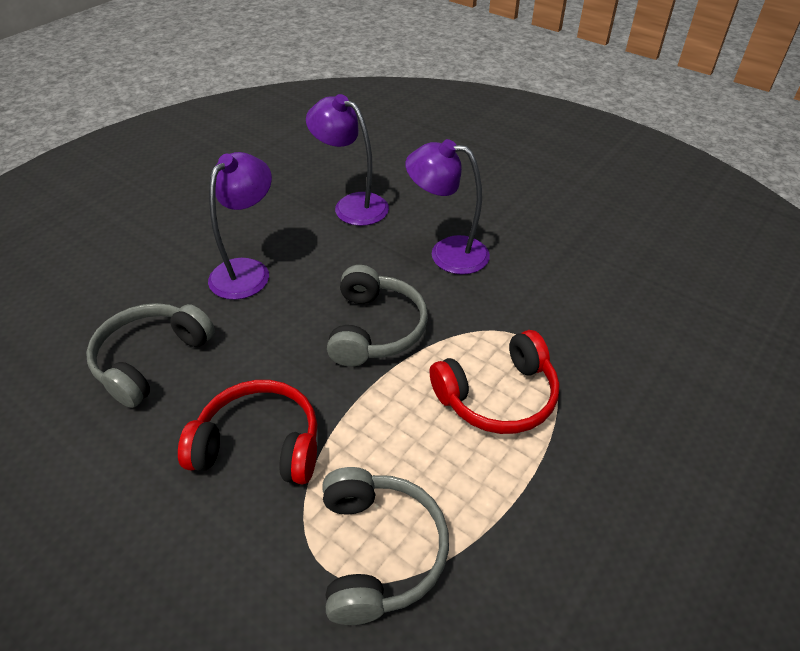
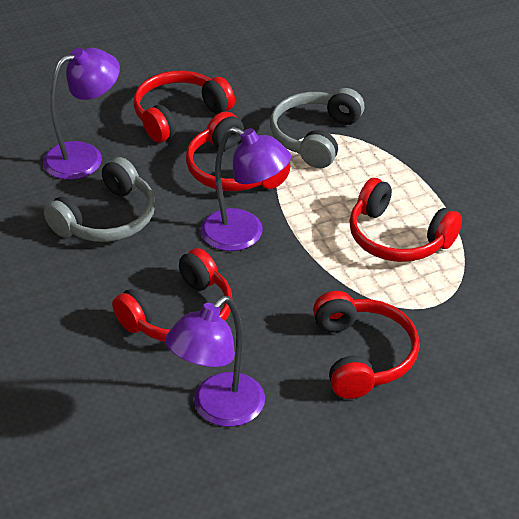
grey headphones: [86,303,215,408] [322,467,449,625] [327,265,428,367] = 3 -> [44,157,155,242] [270,88,365,168] = 2
red headphones: [178,380,317,484] [430,330,560,434] = 2 -> [112,248,232,342] [134,71,235,143] [186,112,290,191] [313,291,420,399] [349,178,462,262] = 5

